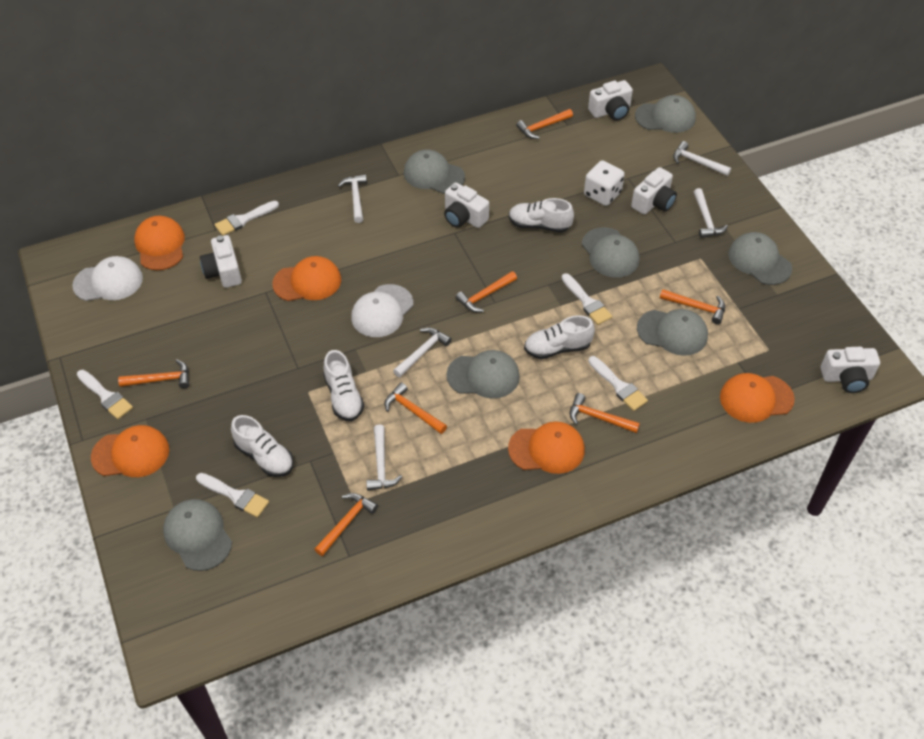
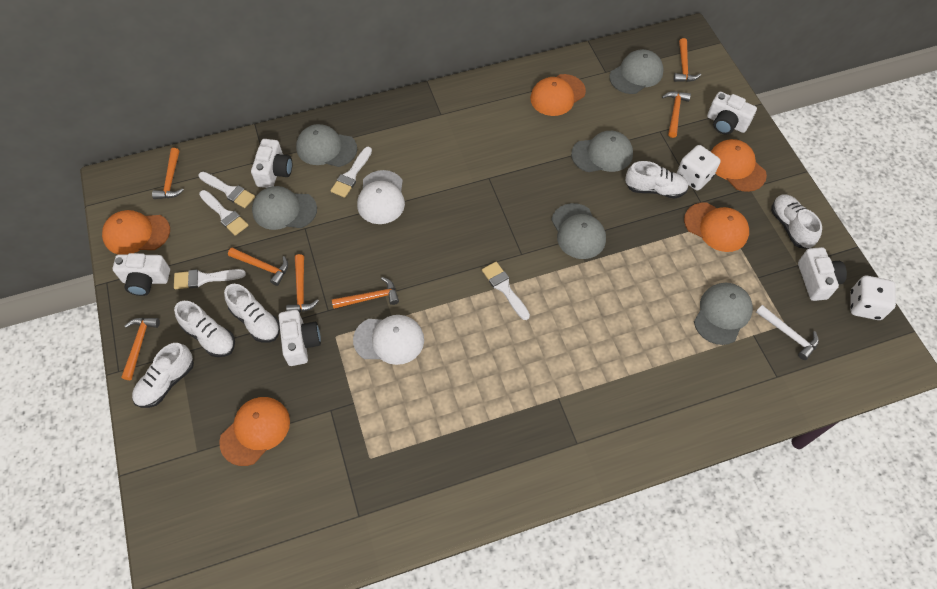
grey cap: [163,499,232,571] [404,149,465,194] [446,350,520,399] [582,227,639,278] [635,95,696,133] [637,309,708,356] [728,232,792,285] = 7 -> [252,186,317,230] [296,124,357,167] [552,203,606,259] [571,131,633,172] [609,49,664,94] [694,283,753,345] = 6
white dice: [584,160,625,206] = 1 -> [677,145,721,191] [851,276,896,320] = 2
white hammer: [338,174,367,223] [366,425,402,491] [393,327,452,377] [673,141,731,176] [694,188,728,238] = 5 -> [756,305,819,360] = 1
white shoe: [231,415,294,477] [323,350,364,421] [509,198,574,233] [524,315,595,359] = 4 -> [132,343,194,408] [174,301,235,357] [224,284,280,343] [625,161,689,198] [771,194,822,249] = 5

